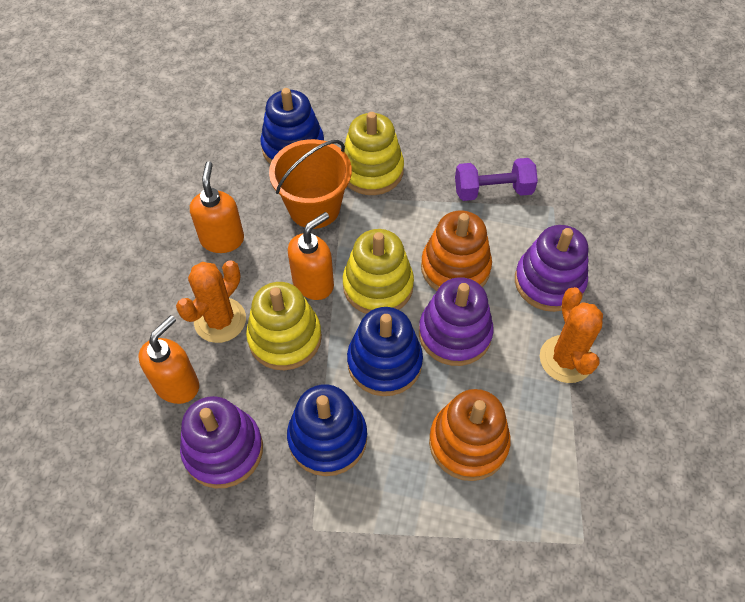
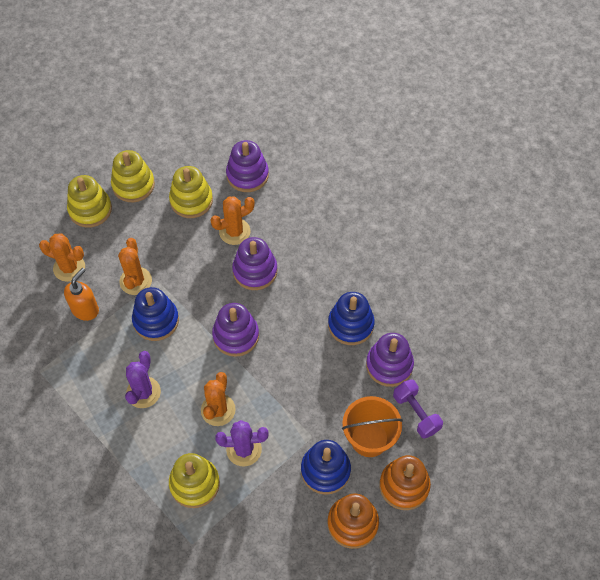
orange cactus: [176,260,246,343] [540,287,603,383] = 2 -> [39,233,85,282] [118,238,152,295] [201,372,236,426] [210,196,255,245] = 4
orange soap dispenser: [138,315,199,404] [190,161,244,253] [288,212,334,300] = 3 -> [64,268,99,321] = 1
purple cactus: none = 0 -> [125,351,161,408] [215,420,268,467] = 2
purple stacking toy: [180,396,263,488] [419,277,494,366] [515,225,589,312] = 3 -> [212,303,259,357] [226,140,269,192] [232,237,277,290] [366,333,414,387] = 4
yellow stacking toy: [246,282,322,370] [343,229,414,314] [344,112,404,195] = 3 -> [67,175,112,228] [111,150,155,202] [169,166,213,218] [169,453,220,508] = 4

